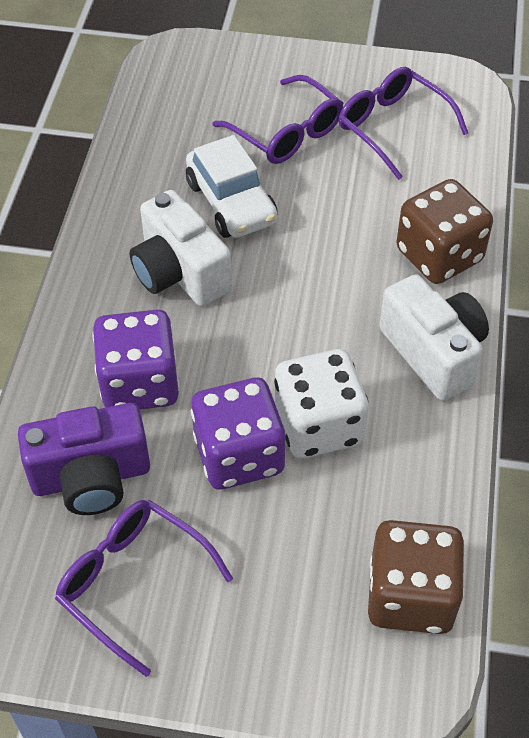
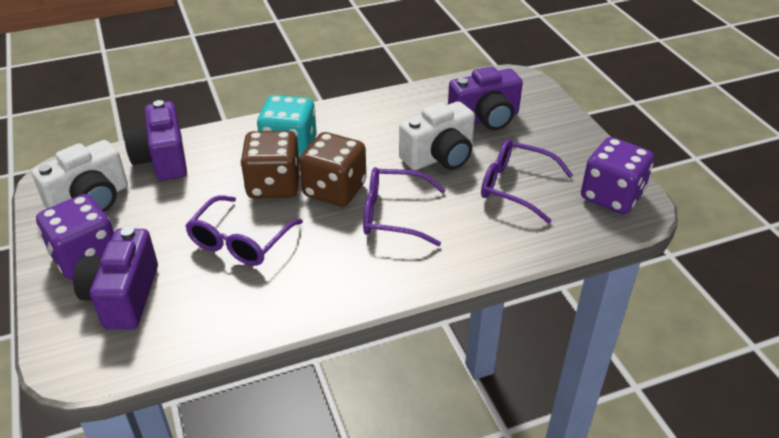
purple camera: [18,403,150,515] = 1 -> [73,227,158,329] [124,100,187,181] [448,66,523,130] = 3
turquoise dice: none = 0 -> [257,95,317,159] = 1
white car: [186,135,278,238] = 1 -> none = 0
white dice: [274,349,369,459] = 1 -> none = 0

